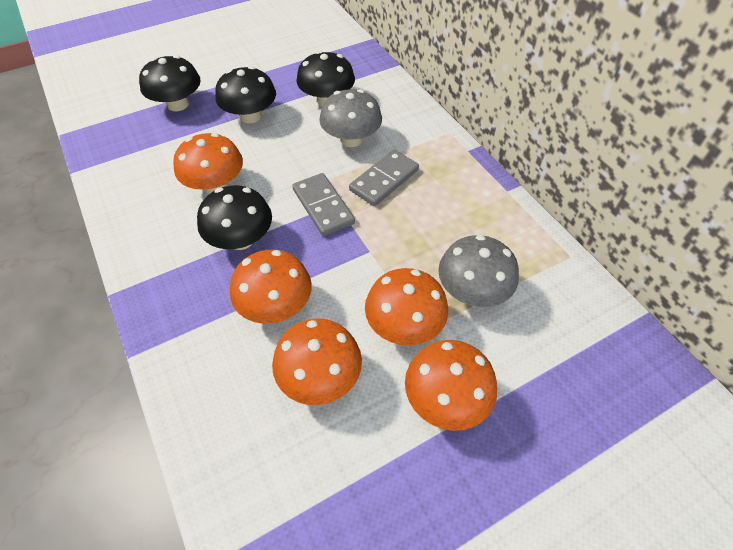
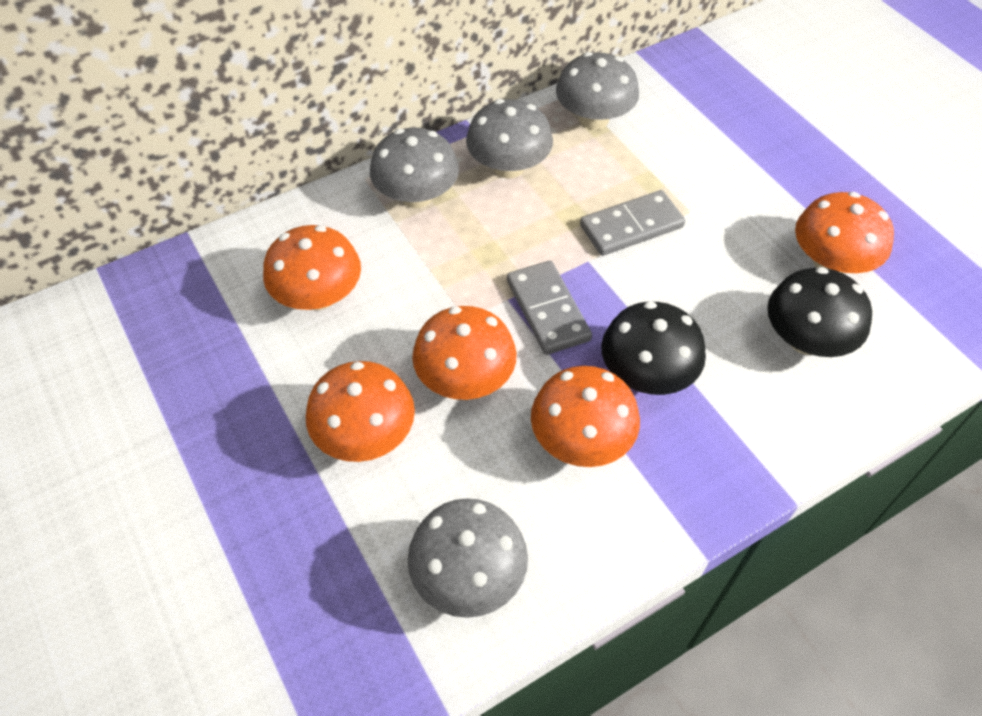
black mushroom: [139,55,201,111] [197,185,272,250] [215,66,276,123] [296,51,355,106] = 4 -> [601,301,706,395] [767,267,872,357] = 2
grey mushroom: [319,89,382,147] [438,235,519,307] = 2 -> [370,128,459,208] [408,498,528,618] [466,99,553,179] [556,52,639,129] = 4

